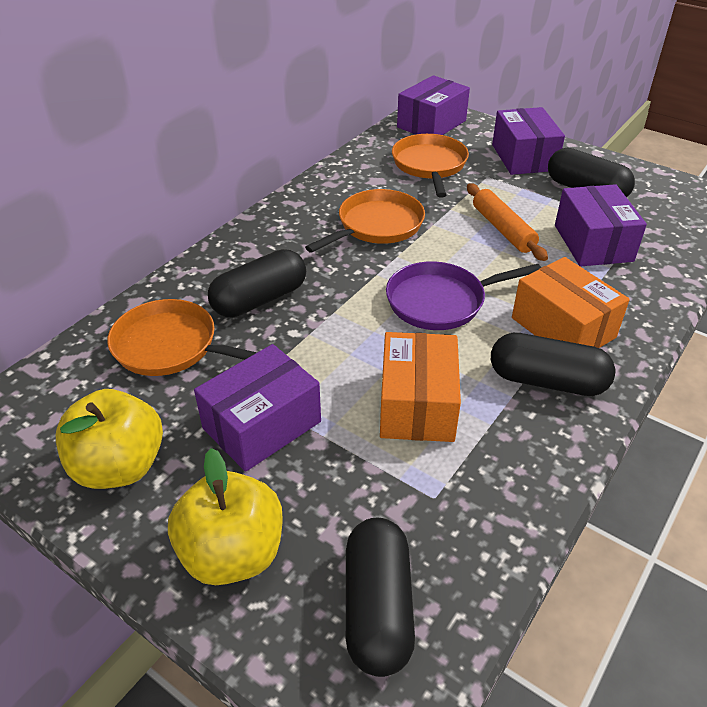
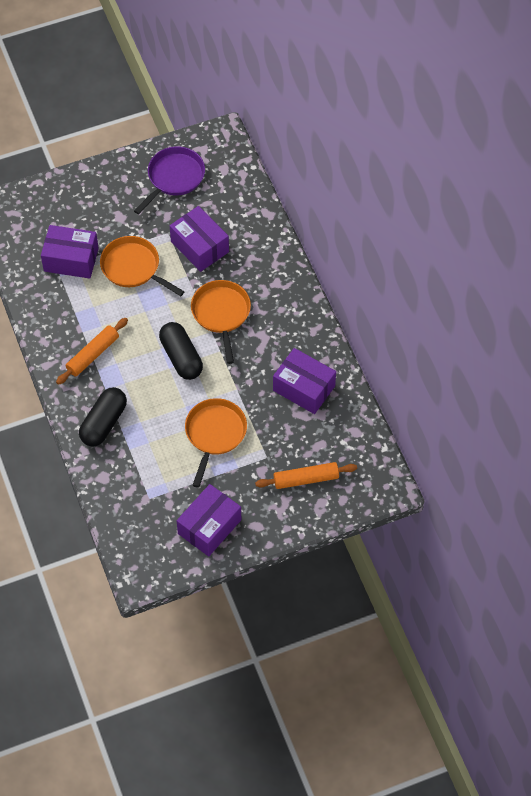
black capsule: [208,249,306,318] [346,518,415,677] [491,333,616,396] [548,148,635,197] = 4 -> [79,387,127,447] [159,322,203,380] = 2
orange box: [380,332,461,442] [512,257,630,348] = 2 -> none = 0
orange rolling pin: [467,183,548,261] = 1 -> [56,318,128,385] [255,462,357,489] = 2
yellow apple: [56,389,163,489] [168,448,283,585] = 2 -> none = 0

